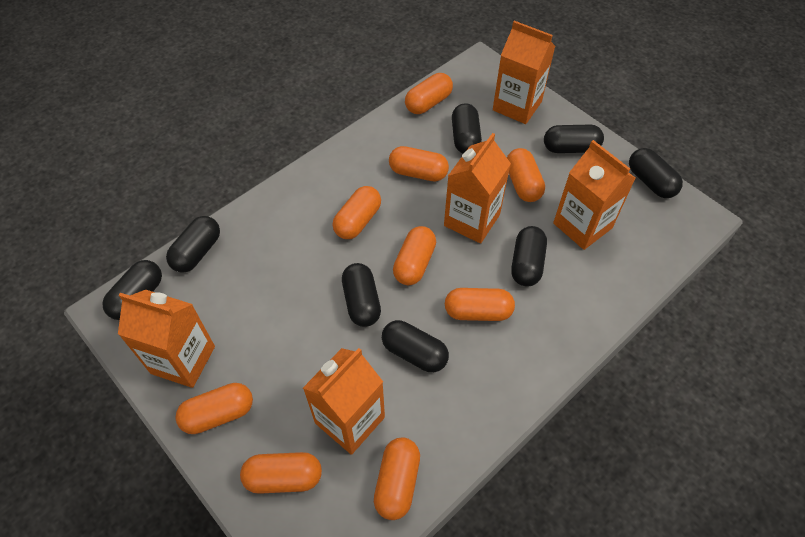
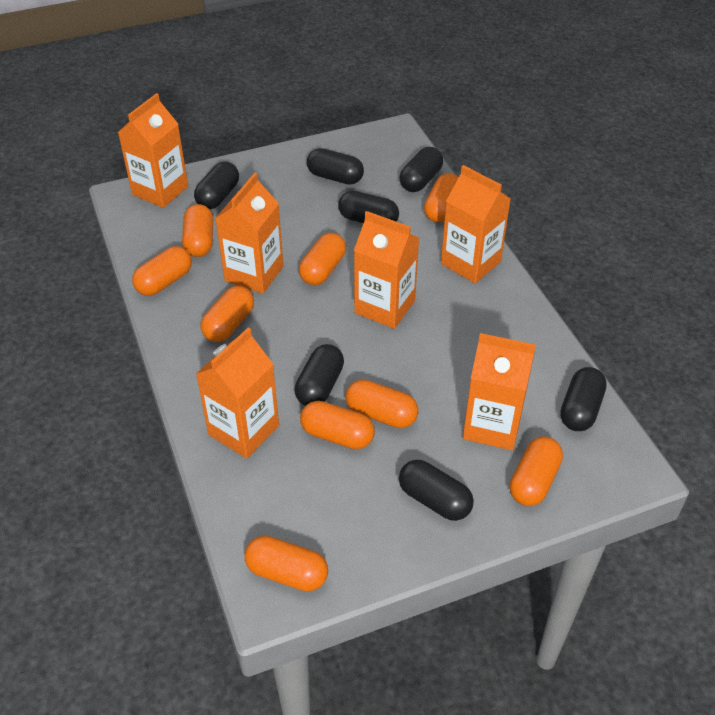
black capsule: [102,260,162,320] [166,216,220,273] [342,263,381,327] [382,320,449,372] [452,103,482,153] [511,226,547,287] [544,125,604,153] [629,148,683,198] = 8 -> [194,161,239,209] [295,344,344,406] [307,148,364,185] [338,191,399,223] [399,147,443,192] [399,460,474,521] [560,367,607,431] = 7
orange carton: [118,290,215,388] [303,348,385,455] [444,133,511,244] [493,21,555,124] [553,140,636,250] = 5 -> [118,93,188,208] [196,327,279,458] [215,173,283,294] [354,211,419,329] [441,165,511,283] [463,333,536,450] = 6

